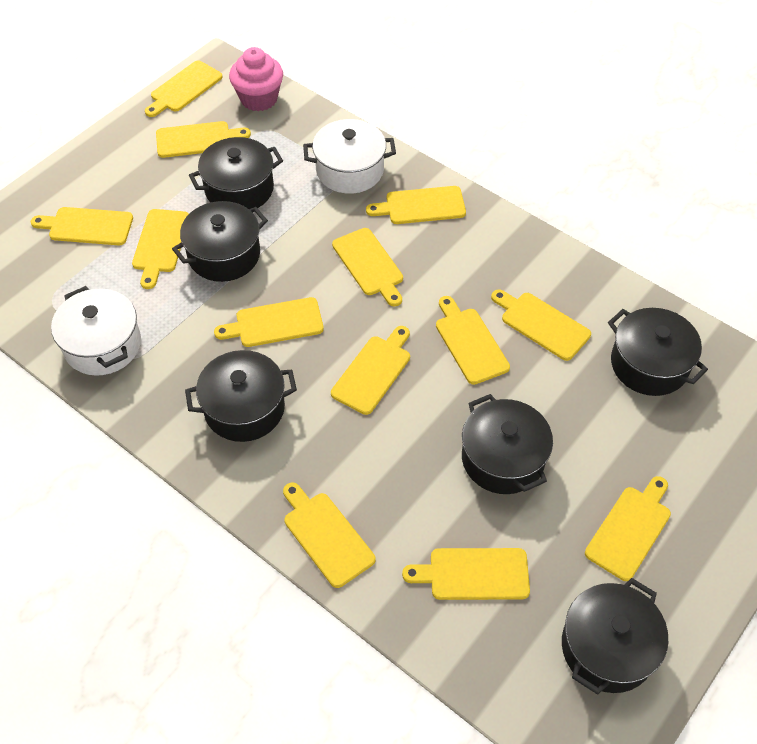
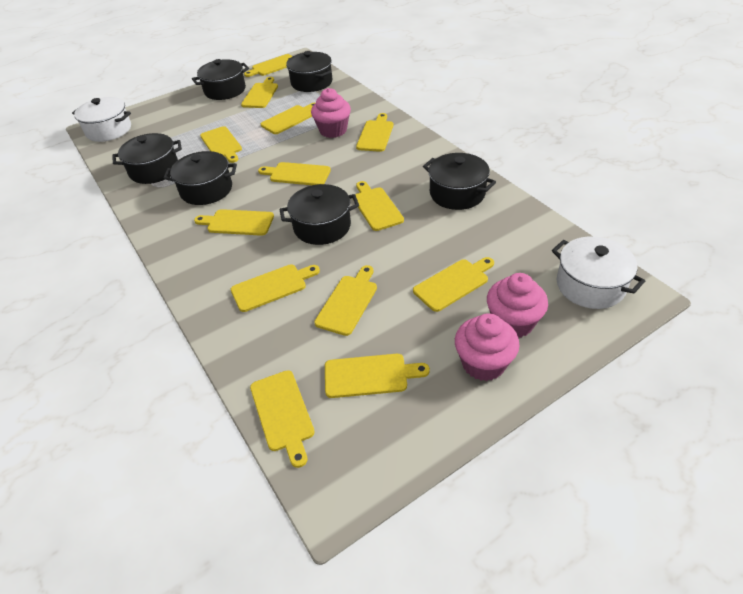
pink cupcake: [229,47,283,111] = 1 -> [311,88,351,138] [455,313,520,381] [487,273,548,338] = 3

